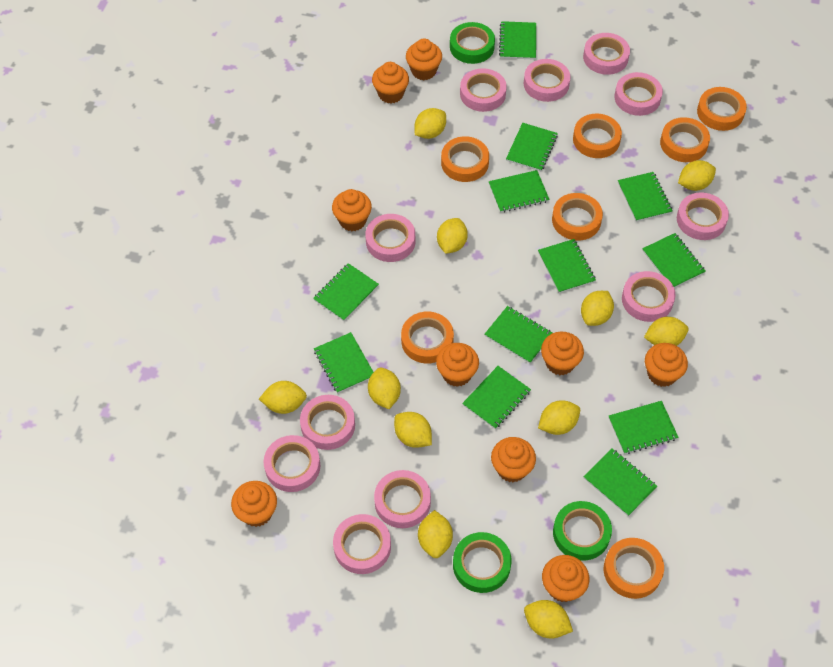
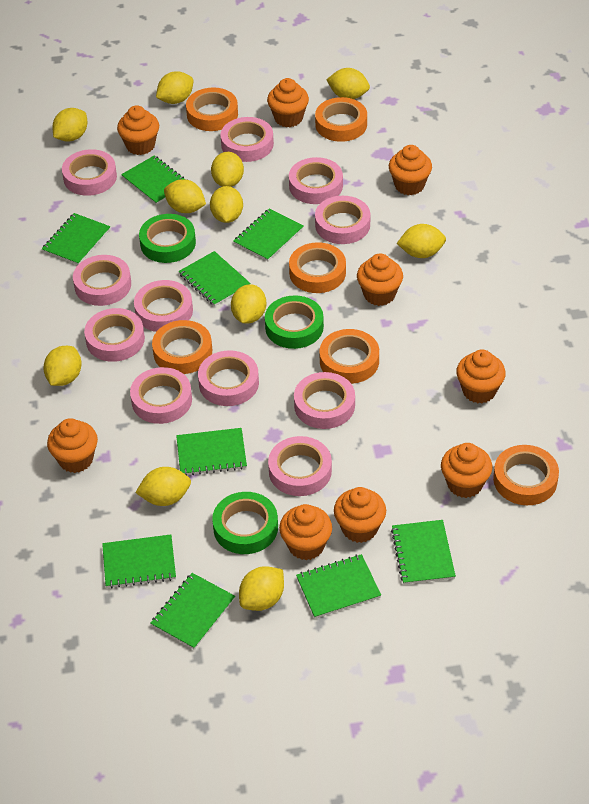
green notebook: [313,263,379,321] [314,332,374,393] [462,366,531,429] [485,306,552,363] [489,170,550,213] [499,21,536,60] [506,123,558,171] [538,239,596,293] [583,448,657,516] [608,401,679,454] [618,172,672,222] [642,233,706,288] = 12 -> [42,213,111,265] [102,534,176,588] [121,156,187,205] [151,573,235,650] [176,428,247,475] [179,251,250,306] [233,208,303,261] [296,554,381,618] [391,520,456,584] = 9
orange tape: [401,311,454,364] [441,136,489,182] [552,193,603,240] [573,114,622,158] [604,538,664,599] [660,117,710,162] [697,87,747,131] = 7 -> [152,320,212,374] [186,87,238,131] [289,242,346,293] [315,97,367,142] [320,329,379,384] [493,445,559,505] = 6

